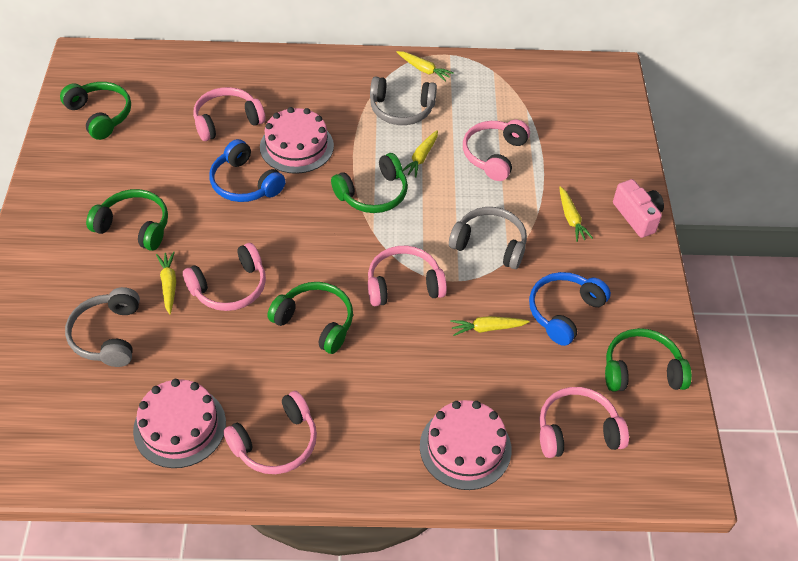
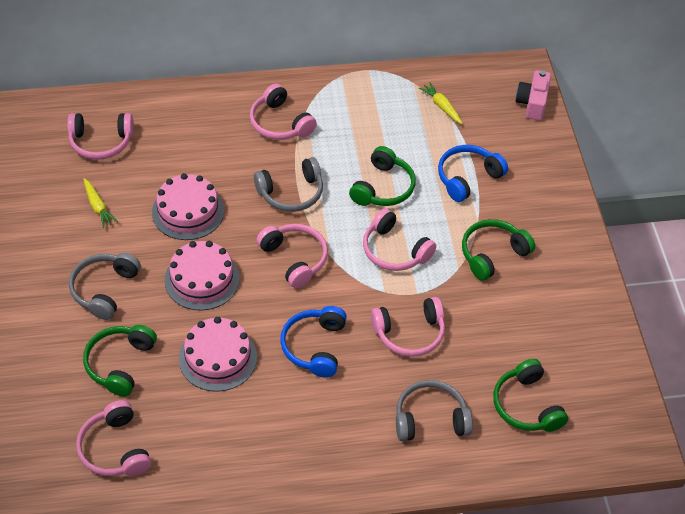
green headphones: [60,82,131,140] [86,189,168,251] [267,282,353,354] [331,153,408,213] [605,328,692,392] = 5 -> [83,325,157,397] [349,146,416,206] [462,219,535,281] [493,359,568,432] = 4
yellow carrot: [156,252,176,314] [397,51,454,82] [403,130,438,178] [450,316,530,336] [559,186,593,242] = 5 -> [84,178,118,228] [419,82,463,124] = 2

